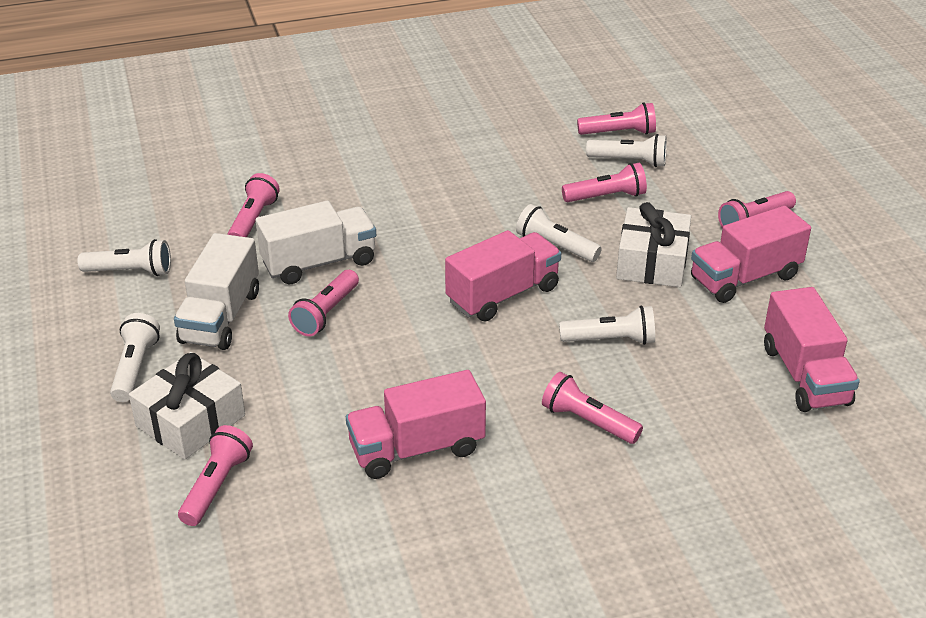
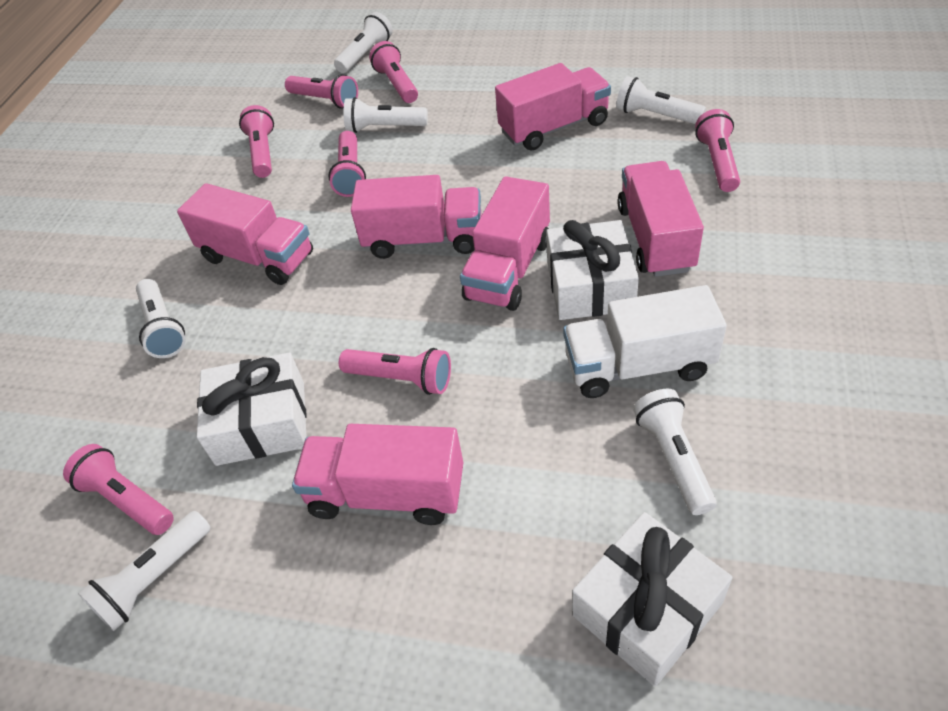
pink truck: [346,370,486,479] [445,230,561,322] [691,205,811,303] [764,287,860,412] = 4 -> [177,183,313,285] [292,424,463,525] [351,175,481,259] [460,176,550,311] [495,63,611,151] [618,161,704,277] = 6
white flashlight: [78,239,171,276] [110,313,160,402] [516,204,602,262] [559,305,655,345] [586,134,667,167] = 5 -> [78,511,211,631] [136,279,186,358] [334,12,393,73] [344,97,428,133] [616,76,706,124] [633,389,717,515] = 6
white gift: [129,352,245,460] [616,202,691,287] = 2 -> [196,353,307,466] [546,220,639,320] [572,512,733,686] = 3
white truck: [174,233,259,350] [256,201,376,284] = 2 -> [563,285,727,398] = 1

